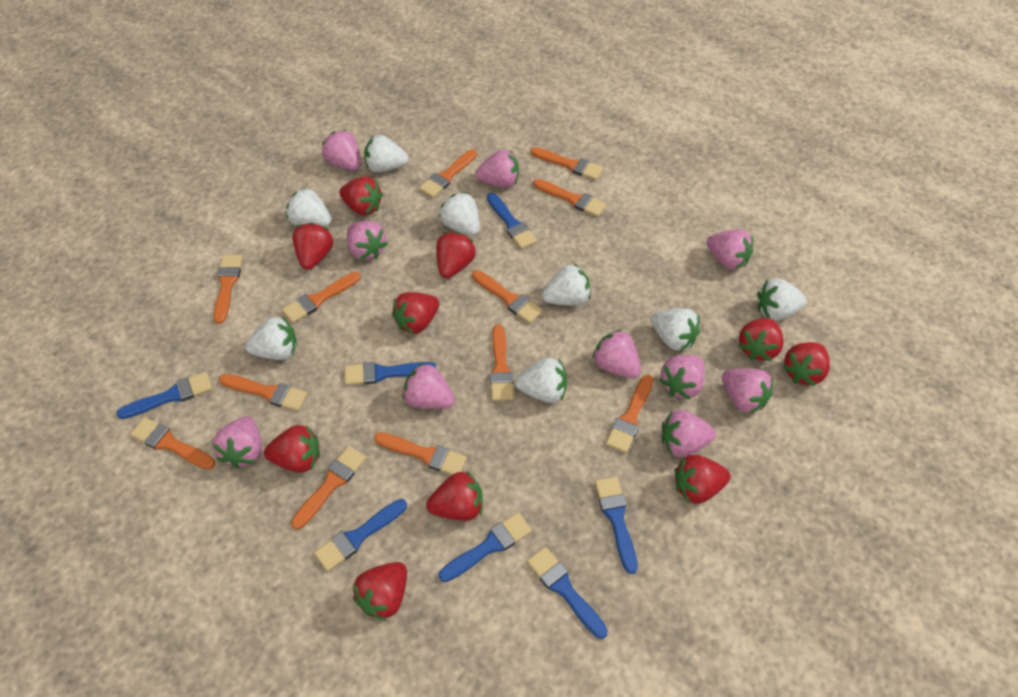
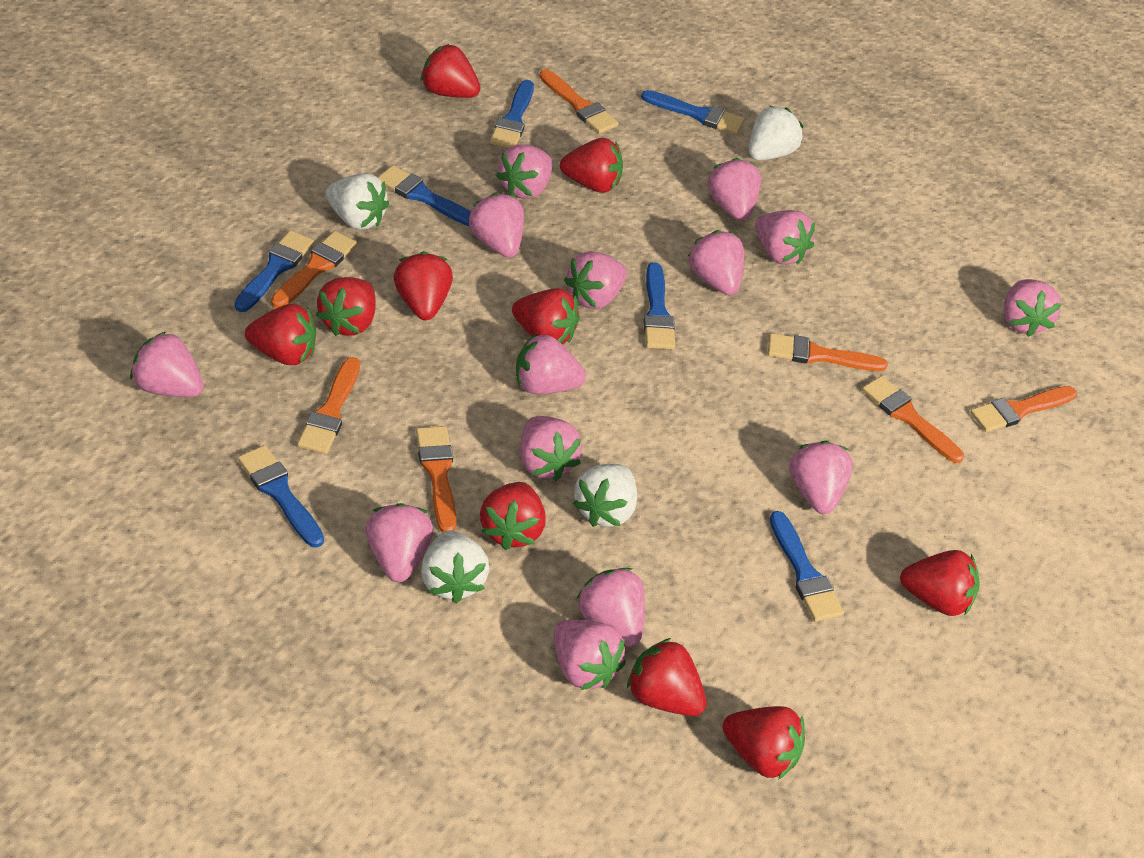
orange brush: [130,417,215,470] [214,255,243,324] [219,374,307,411] [282,272,361,323] [291,446,366,530] [374,432,467,475] [419,149,477,198] [472,270,543,324] [490,325,514,401] [531,147,603,180] [533,179,607,217] [606,375,653,453] = 12 -> [271,231,357,308] [297,357,360,454] [416,426,456,533] [539,69,619,134] [768,333,888,371] [862,376,964,463] [970,386,1077,432] = 7
pink strawberry: [213,416,261,468] [322,130,361,170] [347,221,388,260] [403,363,455,409] [475,150,519,188] [592,329,641,378] [659,355,705,399] [662,410,716,457] [706,230,753,270] [722,368,774,414] = 10 -> [130,331,204,397] [366,503,433,582] [469,193,524,258] [496,144,552,199] [516,333,586,395] [520,416,582,481] [554,620,626,690] [564,251,627,309] [577,568,645,647] [687,230,744,295] [707,158,761,221] [755,210,815,265] [789,441,853,514] [1003,279,1061,337] = 14
white strawberry: [245,317,297,360] [286,188,331,227] [364,135,408,172] [439,192,480,236] [515,358,568,403] [542,264,591,306] [651,308,700,351] [757,278,807,321] = 8 -> [326,173,389,230] [421,530,489,603] [572,464,637,527] [749,105,804,160] = 4

